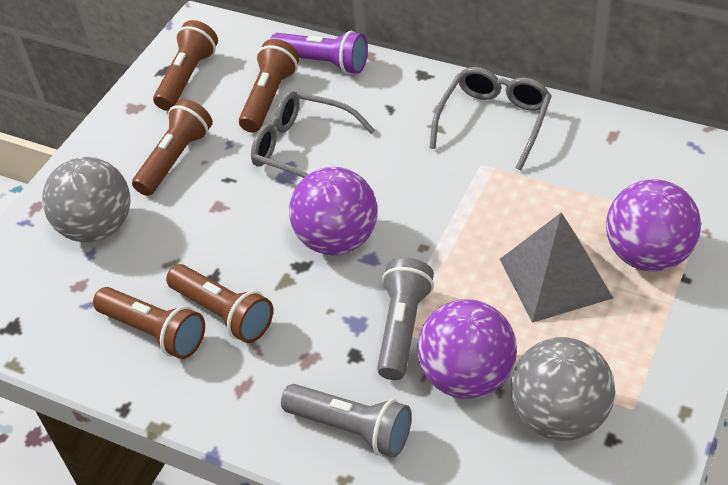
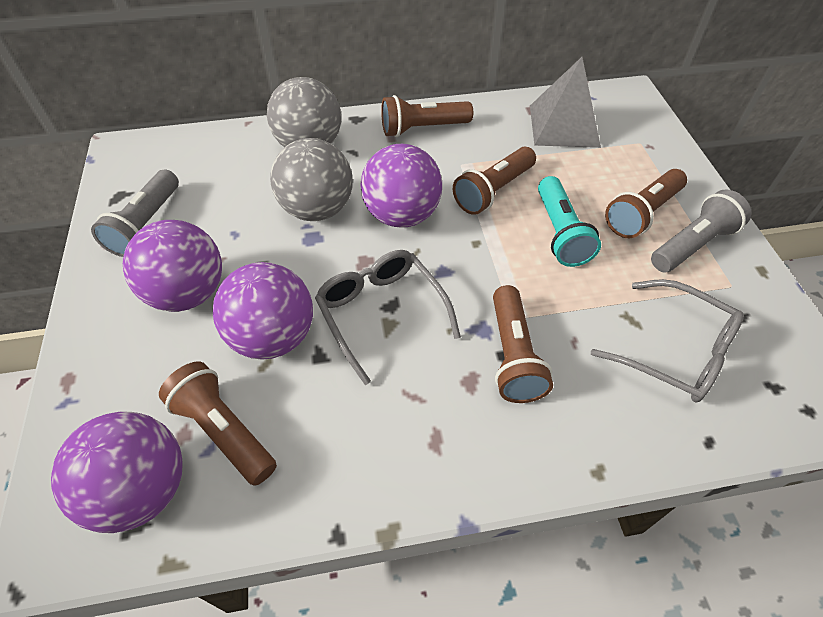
purple ball: [289,167,377,255] [417,299,517,399] [606,179,701,271] = 3 -> [51,411,183,533] [123,220,222,312] [213,262,313,360] [360,144,442,228] = 4
purple flashlight: [270,31,368,74] = 1 -> none = 0
turquoise flashlight: none = 0 -> [538,176,601,267] = 1

